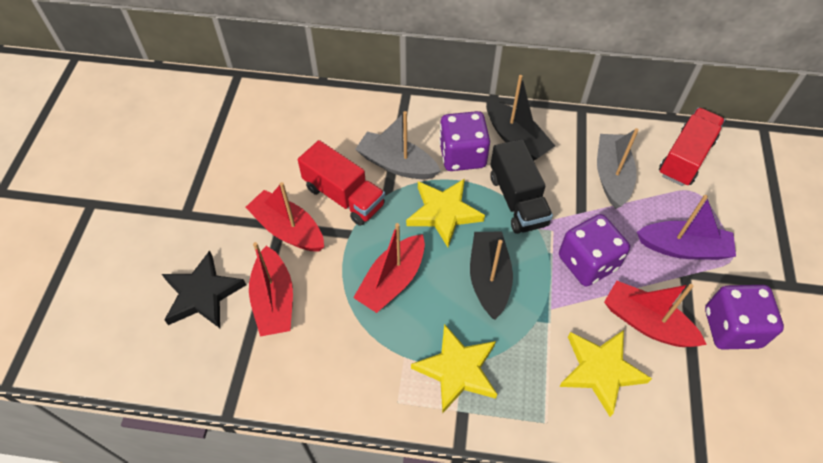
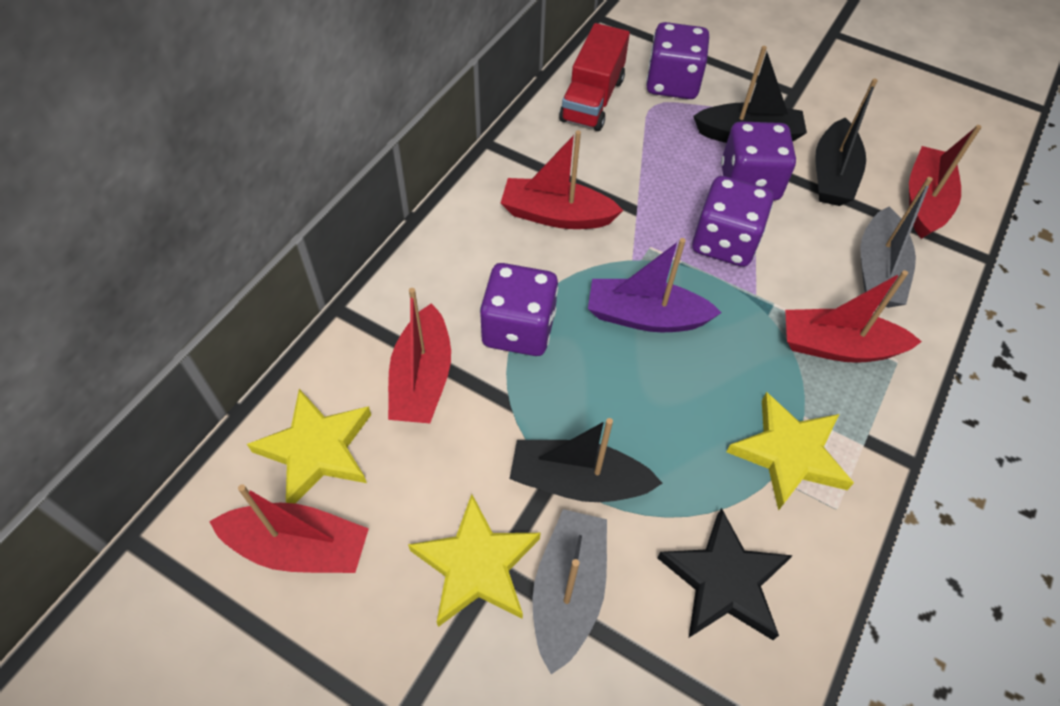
black boat: [470,232,513,319] [486,75,555,161] = 2 -> [510,418,662,502] [693,46,807,143] [815,78,878,206] = 3
black truck: [490,139,553,234] = 1 -> none = 0
purple dice: [439,111,490,171] [559,214,630,287] [705,285,784,350] = 3 -> [480,263,558,356] [646,22,709,99] [692,176,773,267] [721,121,796,201] = 4
red boat: [245,182,324,252] [249,242,293,337] [353,223,425,313] [604,281,707,347] = 4 -> [209,484,369,573] [388,288,451,423] [501,130,624,229] [785,270,922,363] [909,125,982,239] = 5
red truck: [298,140,385,226] [659,108,725,186] = 2 -> [559,23,630,131] = 1

